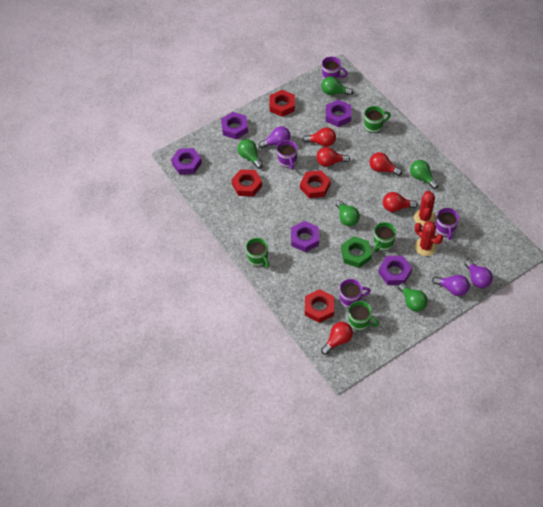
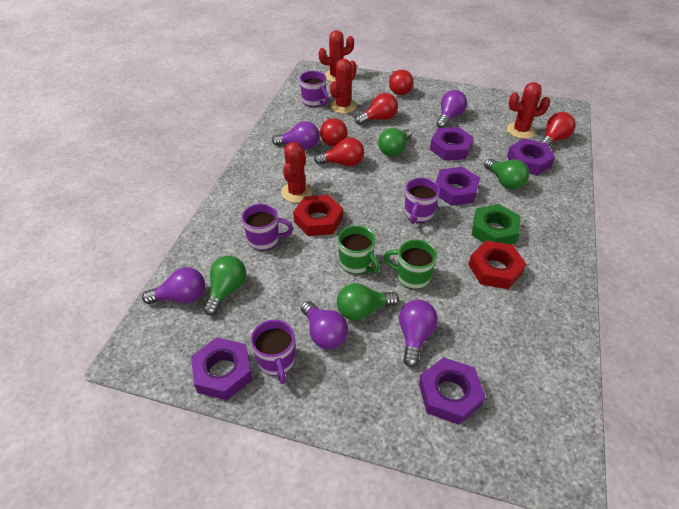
green light bulb: [238,139,263,169] [321,76,353,96] [336,200,360,226] [398,283,428,312] [410,160,439,189] = 5 -> [203,256,246,316] [337,283,399,321] [378,128,411,157] [484,158,529,189] = 4
green mug: [246,238,269,267] [348,301,379,331] [364,106,391,133] [373,222,396,252] = 4 -> [338,225,380,275] [383,239,437,290] = 2
purple light bulb: [258,126,291,149] [432,275,470,296] [464,259,493,288] = 3 -> [142,267,205,304] [272,121,319,149] [301,301,348,349] [399,300,438,367] [436,90,467,128] = 5
red cactus: [414,190,436,226] [415,221,443,256] = 2 -> [281,142,313,203] [318,30,354,82] [330,59,357,114] [507,82,550,139] = 4
red nut: [231,169,262,197] [270,90,295,117] [300,170,331,198] [305,289,334,323] = 4 -> [293,195,343,236] [468,241,526,289] = 2

